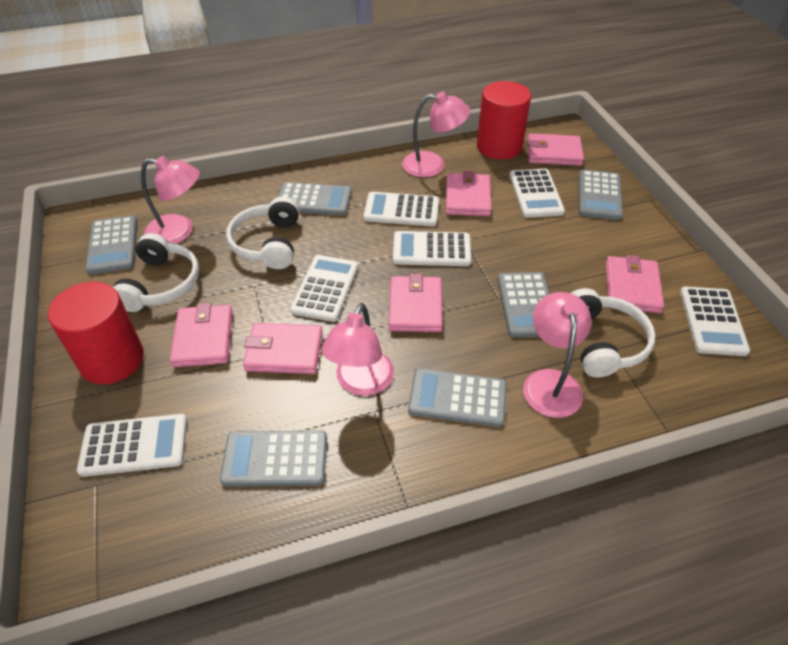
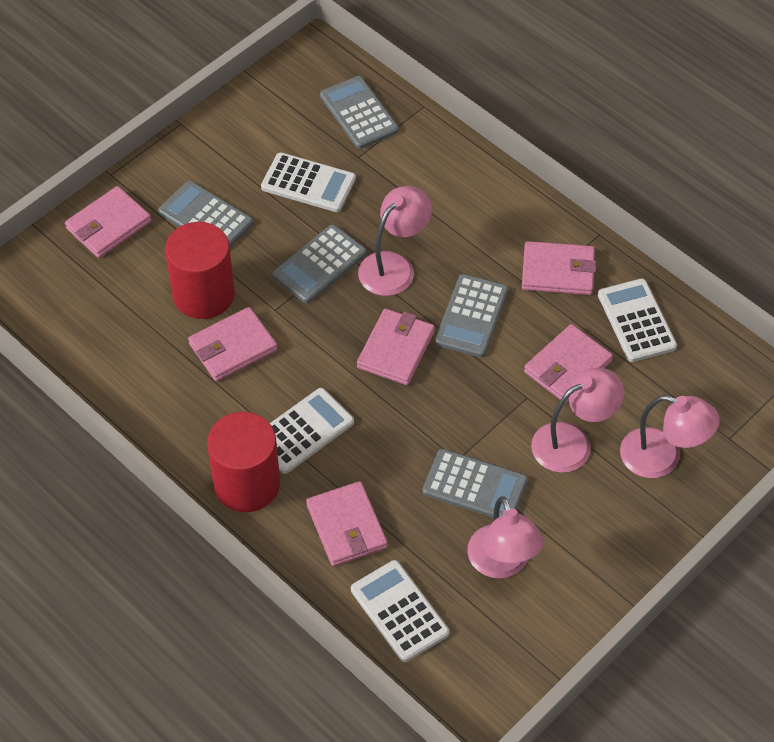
grey calculator: [85,215,137,274] [220,431,327,487] [278,182,352,216] [408,368,507,427] [497,272,549,338] [579,169,623,220] = 6 -> [158,181,253,247] [273,224,367,303] [320,76,399,149] [423,449,528,518] [435,274,508,357] = 5
white calculator: [77,414,187,477] [290,255,358,322] [363,192,439,226] [393,231,471,266] [509,169,565,218] [680,287,750,356] = 6 -> [261,152,356,212] [270,388,354,474] [351,560,449,662] [598,279,677,362] = 4
white headphones: [113,233,199,312] [226,196,299,269] [571,288,656,378] = 3 -> none = 0

